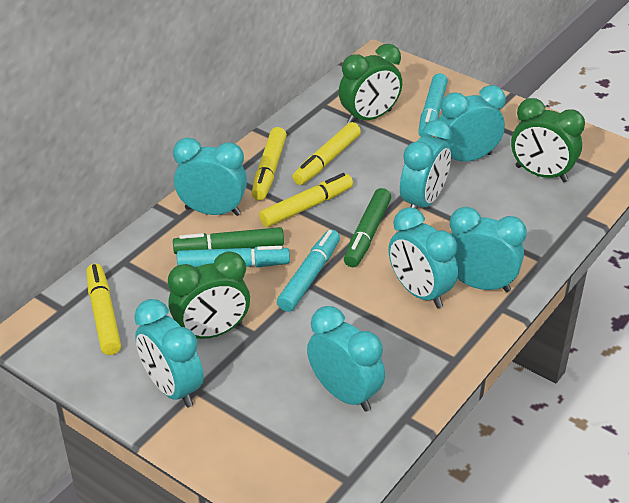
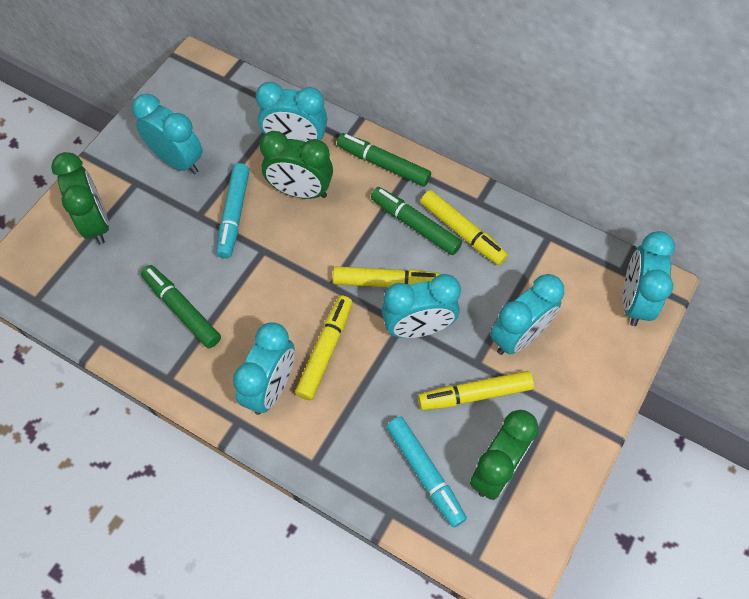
green marker: [173,227,284,254] [344,188,391,267] = 2 -> [141,265,221,348] [337,133,431,187] [371,187,462,255] = 3
turquoise clock: [134,299,204,408] [173,138,247,216] [307,306,385,412] [388,207,458,308] [400,120,452,209] [436,85,505,162] [450,207,527,292] = 7 -> [132,94,203,174] [233,322,295,415] [256,82,327,142] [382,274,461,338] [490,274,564,355] [623,231,675,326] = 6
turquoise marker: [177,246,290,268] [277,230,340,312] [418,73,448,137] = 3 -> [216,163,250,259] [386,416,467,528] = 2

